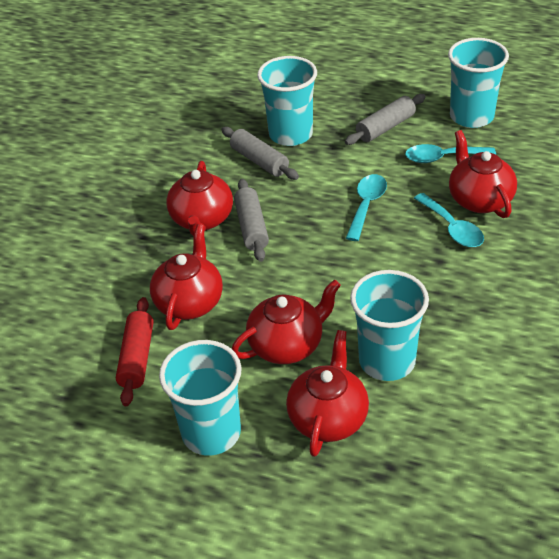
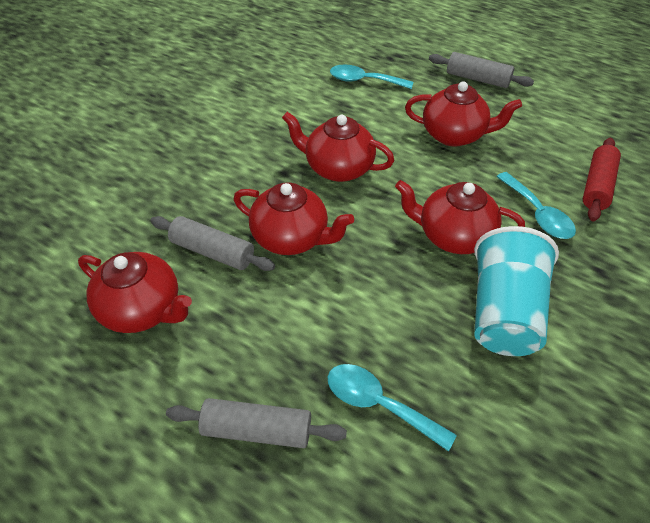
turquoise cup: [159,340,242,456] [257,56,317,146] [350,270,429,381] [448,38,509,128] = 4 -> [474,226,559,356] = 1

